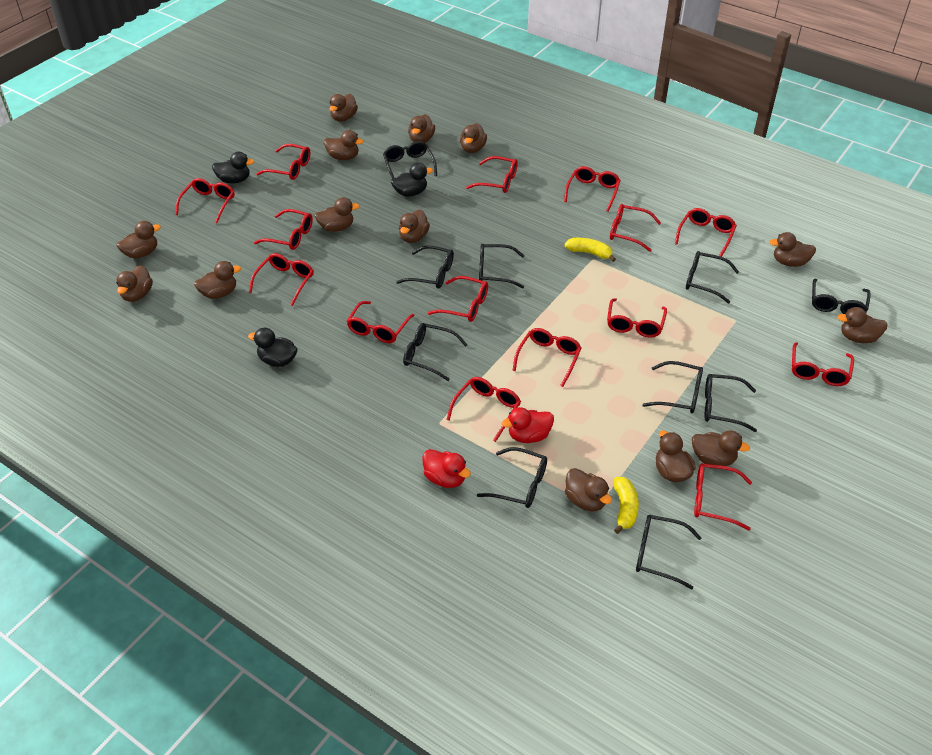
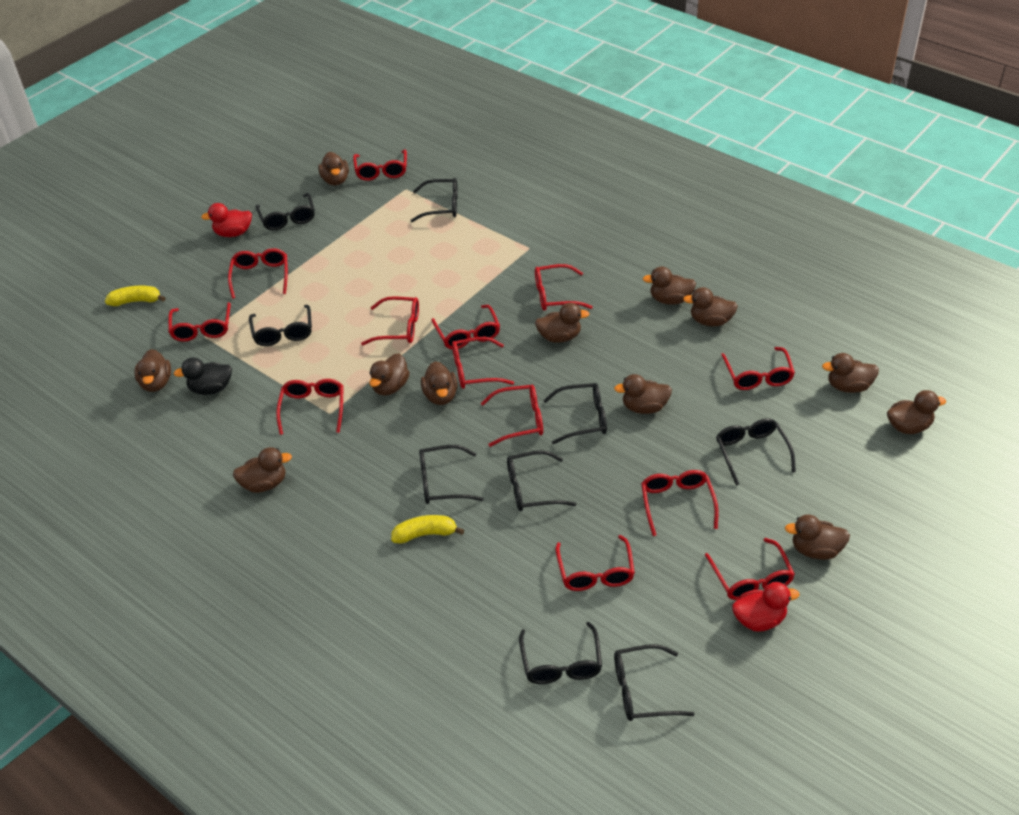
black duck: [212,152,254,184] [248,328,298,367] [391,162,433,197] = 3 -> [174,357,232,395] = 1
black glasses: [383,141,437,179] [396,245,454,289] [403,323,468,381] [477,447,547,508] [479,244,525,289] [636,515,702,589] [642,361,703,413] [686,251,739,303] [704,374,757,432] [812,279,871,314] = 10 -> [249,305,312,346] [255,193,315,231] [410,178,458,222] [419,445,484,504] [507,450,576,511] [519,622,602,684] [543,383,607,444] [614,644,694,721] [716,418,796,486] = 9
brown duck: [116,265,153,302] [117,221,161,259] [194,261,241,299] [315,197,359,232] [324,130,364,160] [329,94,358,122] [399,210,430,243] [408,114,435,143] [460,123,487,153] [565,468,612,511] [656,430,696,482] [692,430,750,466] [770,232,816,267] [837,307,888,343] = 14 -> [134,349,171,392] [233,447,292,493] [318,152,349,186] [369,353,410,396] [421,361,458,405] [535,303,590,343] [614,374,672,414] [643,266,696,305] [683,287,738,326] [785,514,850,560] [822,353,879,393] [887,390,946,434] = 12
red glasses: [175,178,235,224] [249,253,314,306] [254,209,313,250] [256,144,311,180] [347,301,415,343] [428,276,488,322] [446,377,521,442] [466,156,518,193] [512,328,582,387] [564,166,621,212] [607,298,667,338] [610,204,661,252] [675,208,737,257] [694,463,752,531] [792,342,854,386] = 15 -> [168,302,231,342] [228,248,288,299] [276,379,344,435] [353,150,407,181] [361,296,419,345] [432,305,500,349] [452,337,514,389] [481,384,543,447] [535,264,593,311] [555,535,635,591] [641,470,719,536] [705,538,795,600] [721,347,795,390] = 13

